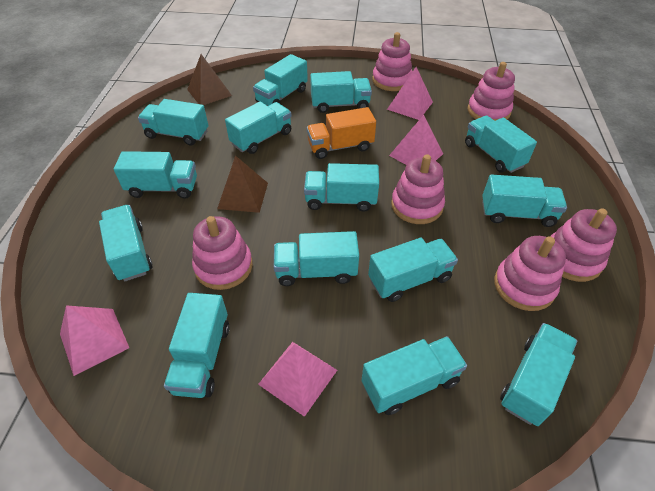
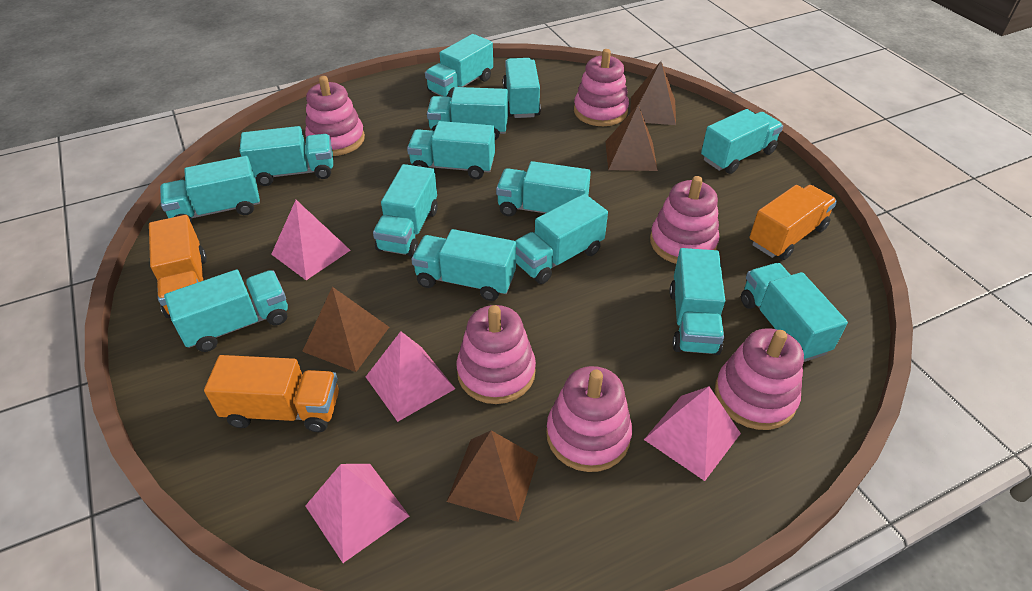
brown pyramid: [187,54,232,105] [217,155,268,213] = 2 -> [302,287,389,372] [447,430,538,522] [605,105,658,171] [630,61,676,125] = 4
orange truck: [307,107,376,159] = 1 -> [149,215,207,318] [204,355,339,432] [749,185,837,260] = 3

